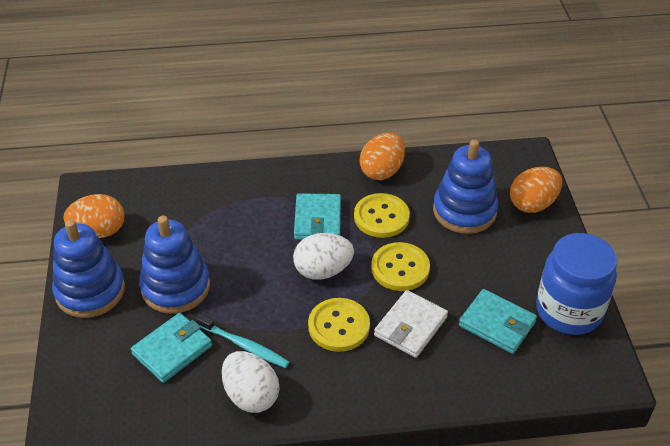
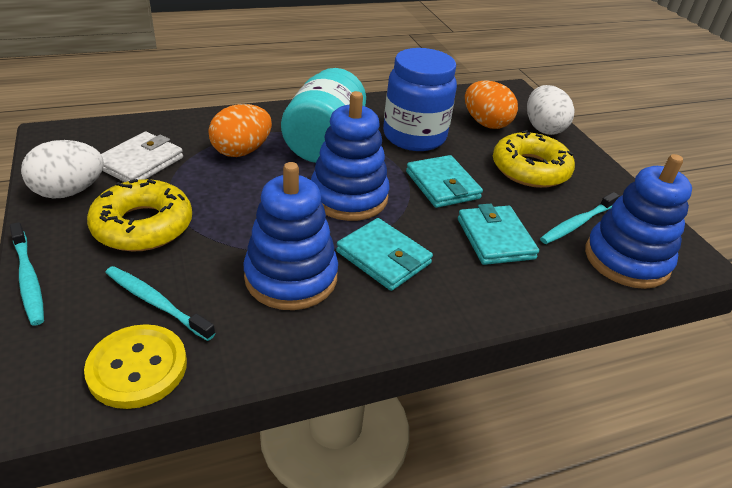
orange egg: [63,194,125,238] [360,133,405,180] [510,167,562,213] = 3 -> [208,104,272,157] [465,80,518,129] = 2
turquoise jar: none = 0 -> [281,68,366,163] = 1
turquoise toothbrush: [196,314,290,368] = 1 -> [10,222,44,326] [105,266,215,341] [540,192,620,244] = 3
yellow button: [308,298,370,352] [354,193,410,238] [371,242,430,291] = 3 -> [84,324,187,409] = 1
yellow donut: none = 0 -> [87,179,192,252] [493,130,575,188] = 2

